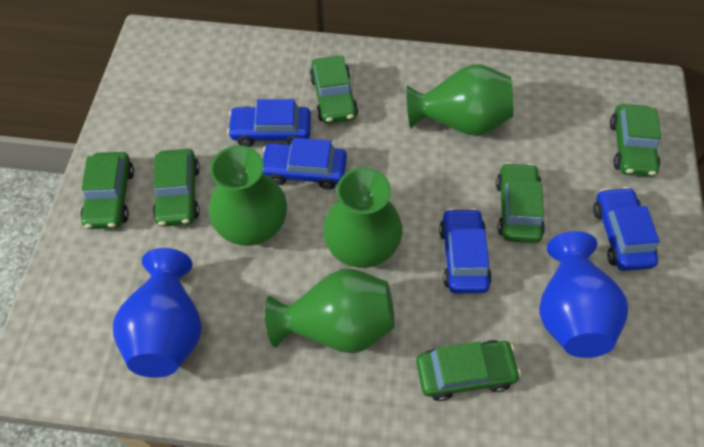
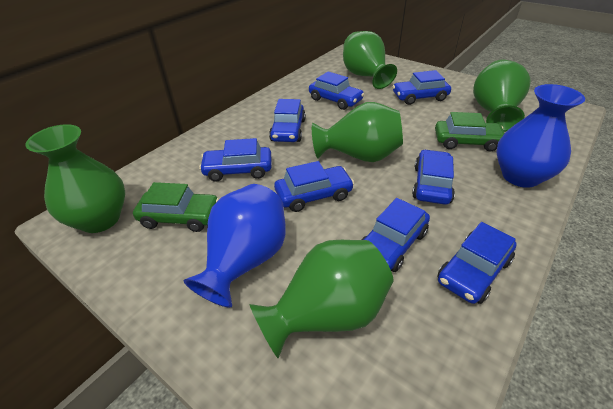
blue car: [227,99,311,147] [263,138,347,189] [439,208,492,293] [593,187,659,271] = 4 -> [199,138,272,182] [269,99,306,142] [274,161,354,212] [309,71,364,110] [361,198,430,272] [392,70,451,105] [412,149,455,205] [437,222,517,304] = 8
green car: [81,152,134,229] [152,149,200,227] [310,56,358,124] [416,340,521,401] [496,162,545,243] [610,104,661,177] = 6 -> [133,182,219,232] [435,112,505,151] = 2
green vase: [209,145,287,246] [265,269,395,354] [323,167,402,268] [406,64,513,136] = 4 -> [26,124,125,233] [250,240,393,358] [312,102,403,162] [343,31,397,89] [473,59,531,132] = 5

